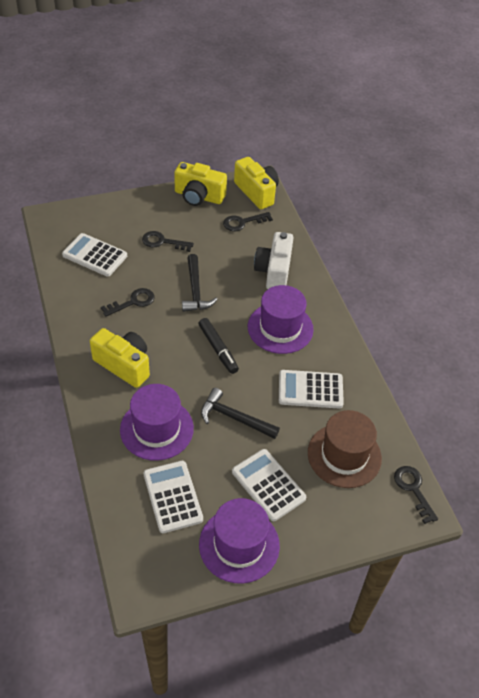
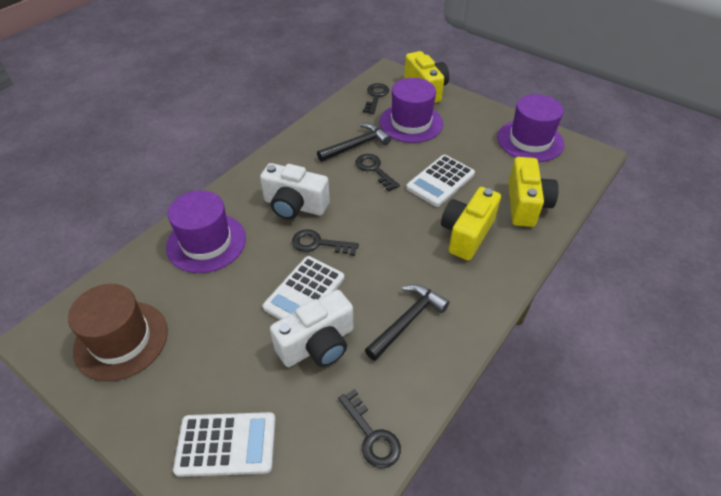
black marker: [198,318,239,374] = 1 -> none = 0
white calculator: [62,233,127,277] [143,461,203,533] [232,449,306,521] [279,370,344,409] = 4 -> [173,412,276,477] [263,256,344,320] [406,155,475,207] = 3
white camera: [254,232,293,289] = 1 -> [260,163,330,219] [270,290,353,367] = 2

